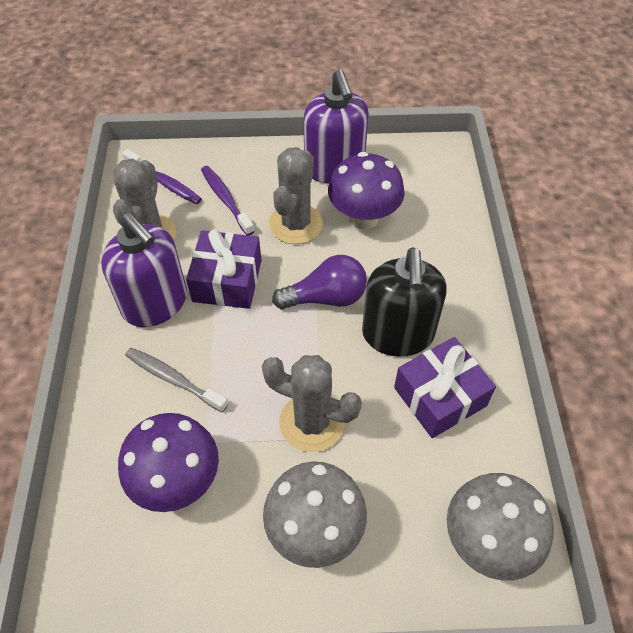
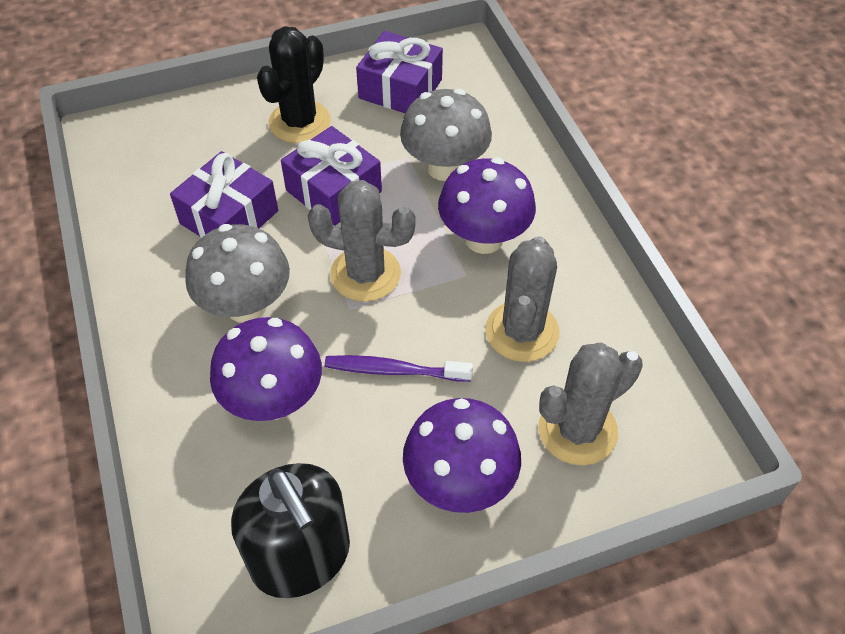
black cactus: none = 0 -> [257,26,331,143] = 1
grey toothbrush: [125,348,228,412] = 1 -> none = 0
purple gift: [186,229,262,309] [394,337,496,438] = 2 -> [170,151,278,238] [281,126,382,226] [356,31,443,113] = 3
purple light bulb: [272,255,367,309] = 1 -> none = 0
purple mushroom: [118,413,219,512] [328,152,405,229] = 2 -> [210,317,322,421] [403,398,521,513] [438,158,536,254] = 3
purple soap dispenser: [101,212,187,327] [303,69,369,184] = 2 -> none = 0
purple toothbrush: [122,149,202,205] [201,166,255,235] = 2 -> [325,355,473,382] = 1

